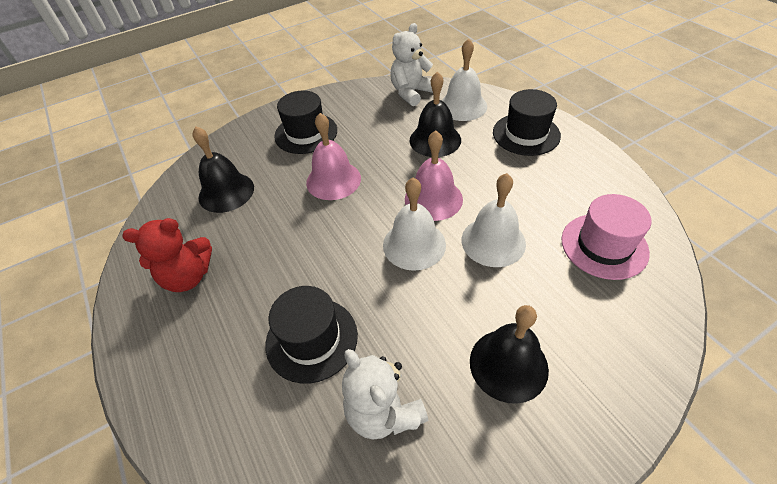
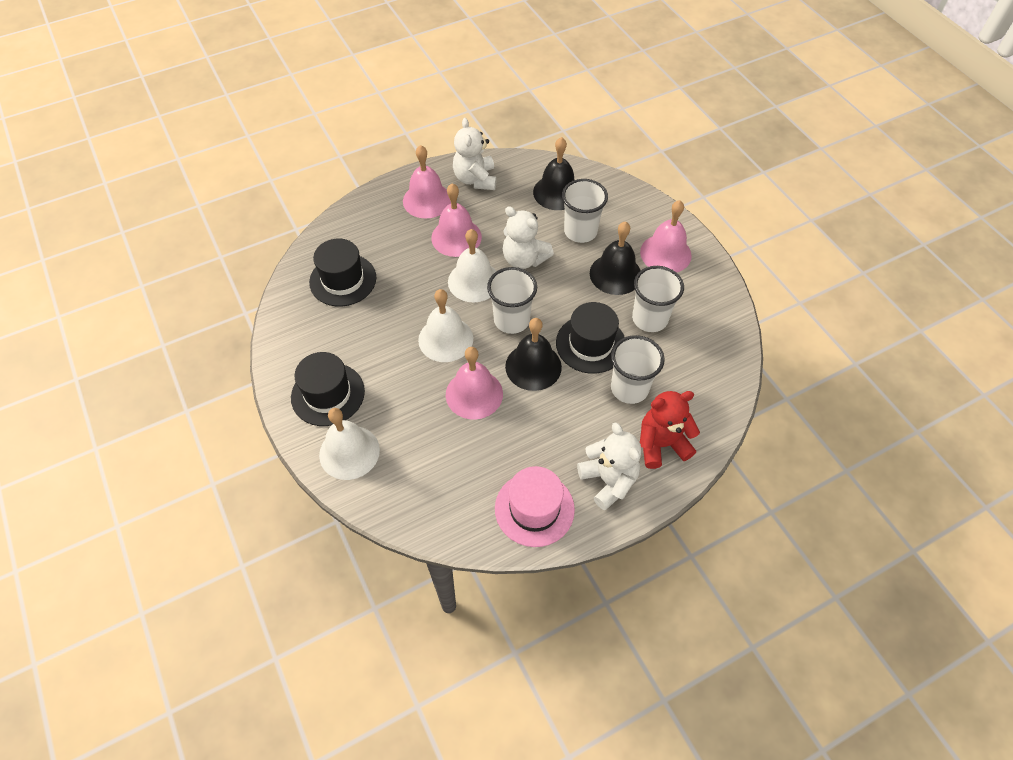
pink bell: [306,113,361,200] [405,130,463,221] = 2 -> [403,145,451,219] [431,183,482,257] [446,347,503,419] [640,200,692,273] = 4
white cup: none = 0 -> [487,267,537,334] [562,179,608,243] [611,335,665,404] [632,266,684,332] = 4
white teddy bear: [342,349,429,440] [390,23,433,106] = 2 -> [453,118,497,190] [503,206,554,269] [577,423,641,510] = 3

